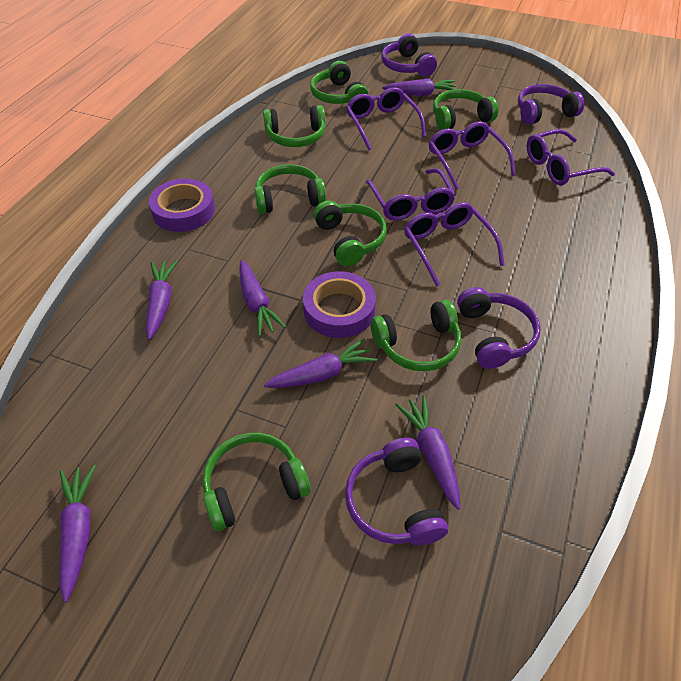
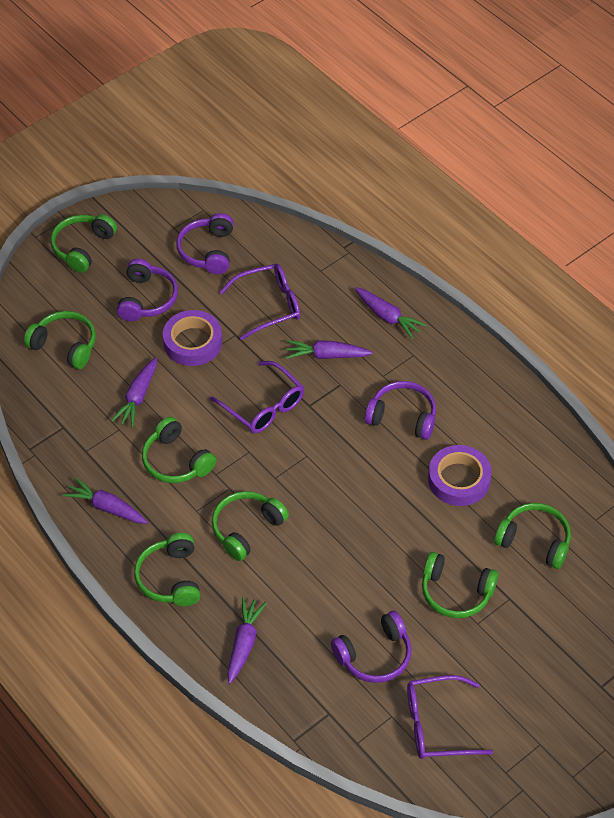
purple carrot: [59,465,96,602] [145,260,178,340] [239,260,286,336] [264,339,377,388] [382,79,456,96] [395,395,460,510] = 6 -> [63,477,148,524] [111,357,157,428] [227,597,267,684] [286,340,373,359] [355,287,427,339] = 5
purple glasses: [346,87,426,150] [366,168,456,221] [404,202,505,287] [429,121,516,190] [527,129,615,185] = 5 -> [210,361,304,433] [220,264,300,340] [407,675,493,759] = 3

